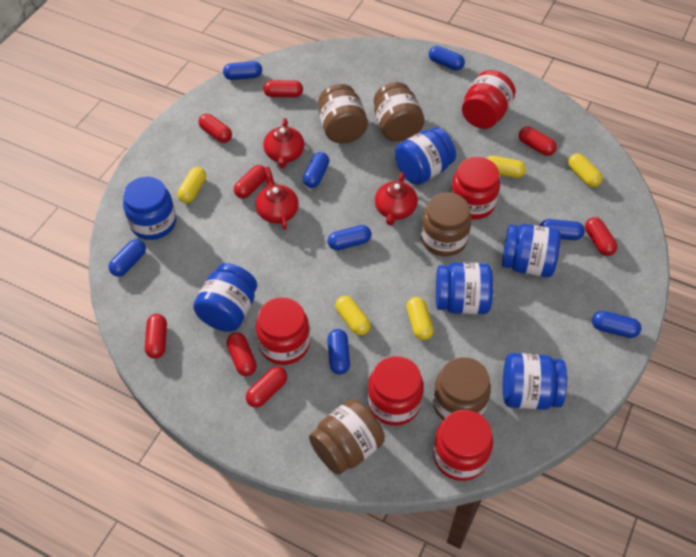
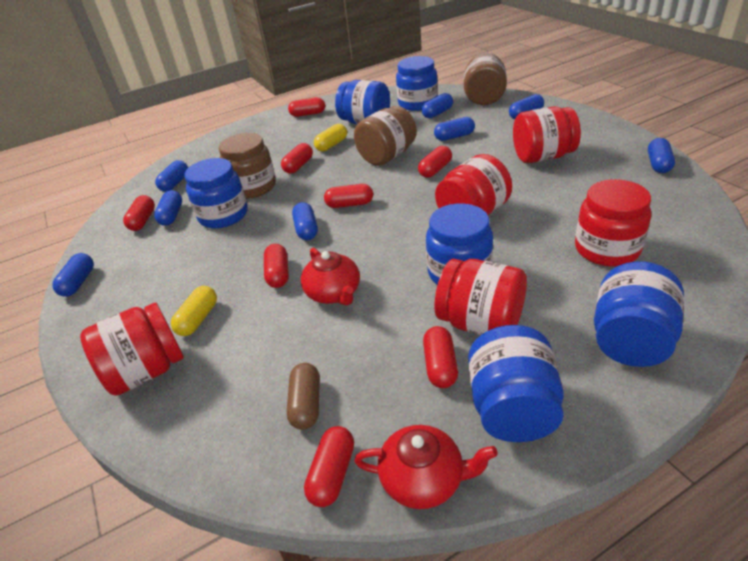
brown capsule: none = 0 -> [287,363,320,430] = 1
brown jar: [309,399,385,475] [318,84,368,143] [374,82,424,141] [421,192,472,256] [433,357,491,421] = 5 -> [218,133,276,199] [354,106,417,166] [464,53,507,105] = 3
red teapot: [255,167,299,230] [263,118,304,168] [375,172,418,225] = 3 -> [301,248,360,306] [354,425,498,509] = 2
yellow capsule: [177,167,206,203] [335,296,371,336] [406,297,434,340] [486,156,526,178] [568,153,603,187] = 5 -> [171,286,217,336] [314,124,347,152] = 2

